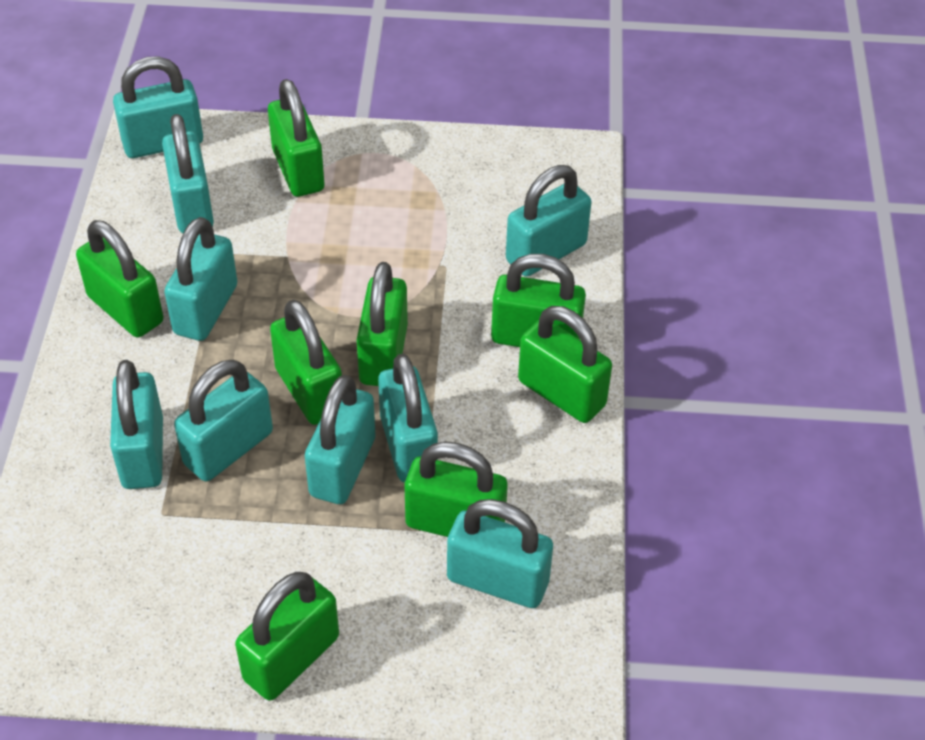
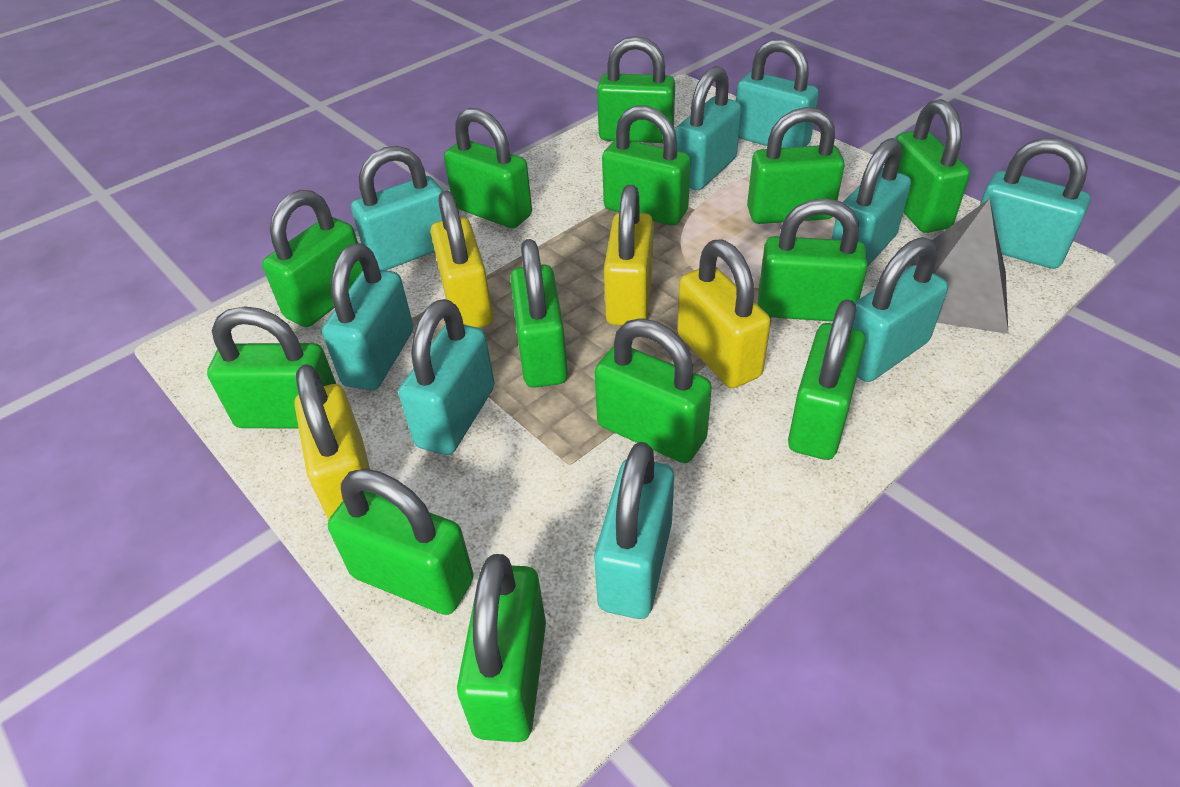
green padlock: [76,220,163,338] [235,572,339,701] [268,79,324,197] [270,300,342,425] [357,262,408,386] [405,441,508,537] [491,254,586,347] [518,306,612,423] = 8 -> [207,306,336,428] [262,190,363,327] [328,469,474,615] [444,108,532,228] [457,554,546,742] [510,239,568,388] [594,318,712,463] [597,36,675,143] [602,105,691,225] [747,107,844,224] [758,198,868,322] [788,299,866,460] [896,99,970,233] = 13
grey pyramid: none = 0 -> [907,198,1008,334] = 1
yellow padlock: none = 0 -> [295,364,370,520] [431,191,493,328] [604,185,654,325] [677,239,771,388] = 4

